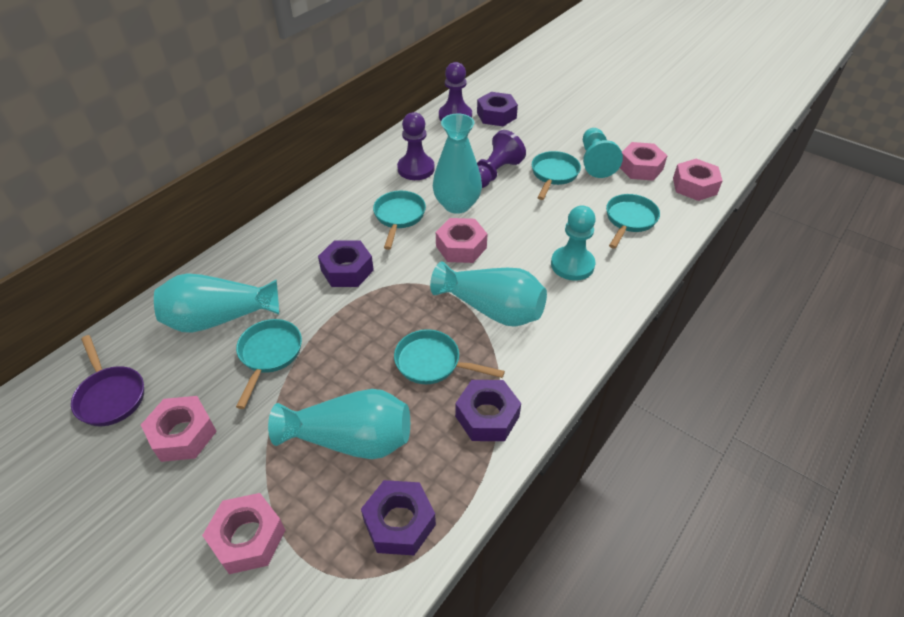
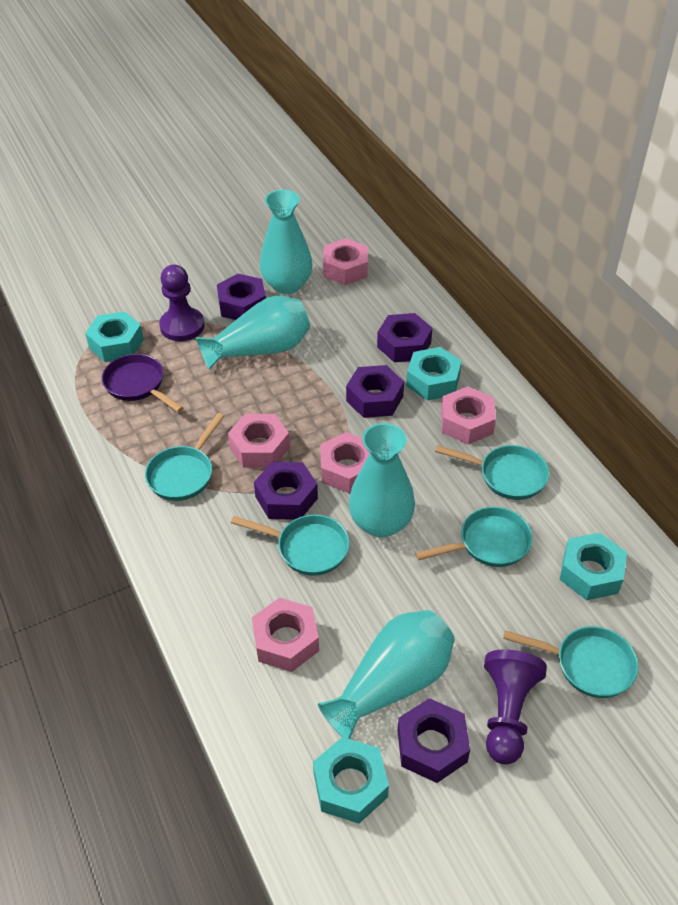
purple nut: [318,240,374,287] [361,480,436,555] [455,380,521,441] [477,92,518,126] = 4 -> [217,274,266,320] [254,462,318,520] [346,365,404,418] [377,313,432,362] [398,698,470,783] = 5
purple pawn: [397,112,435,180] [439,62,472,121] [477,130,526,188] = 3 -> [159,265,205,341] [484,649,547,764] = 2
turquoise nut: none = 0 -> [85,311,144,362] [313,737,389,824] [406,347,462,401] [559,533,627,600] = 4
turquoise pawn: [551,206,596,281] [583,128,623,178] = 2 -> none = 0

